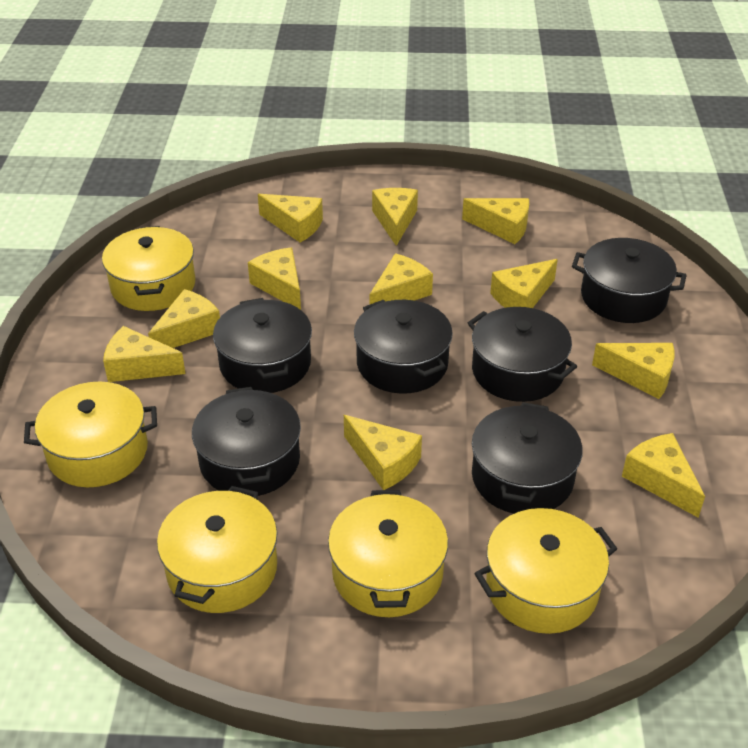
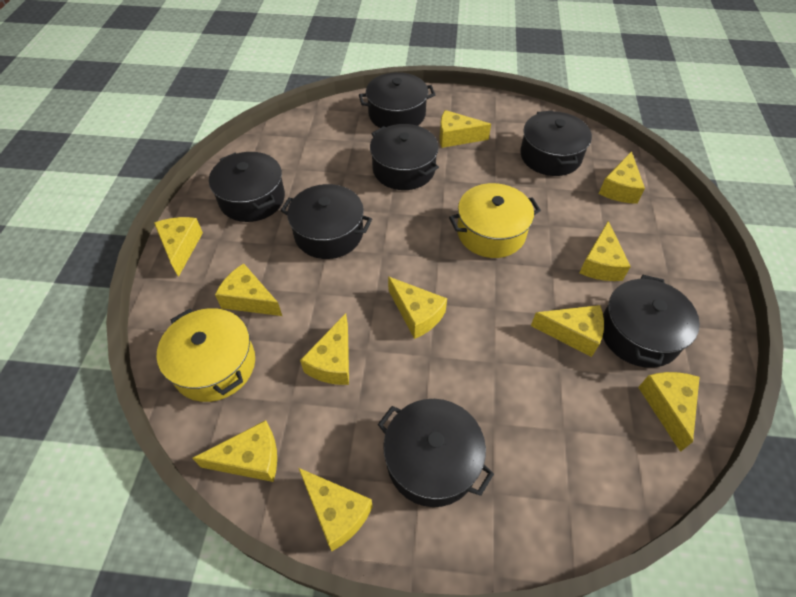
black pot: [192,387,301,497] [213,298,312,393] [354,300,453,394] [468,307,577,402] [472,402,583,514] [572,238,687,323] = 6 -> [209,152,285,222] [281,184,372,259] [359,72,436,128] [370,124,439,190] [378,399,494,507] [520,111,592,176] [603,275,700,368] = 7
yellow pot: [24,382,157,487] [102,226,196,311] [157,486,277,613] [328,490,448,617] [474,508,617,634] = 5 -> [156,308,255,402] [449,183,541,258] = 2

